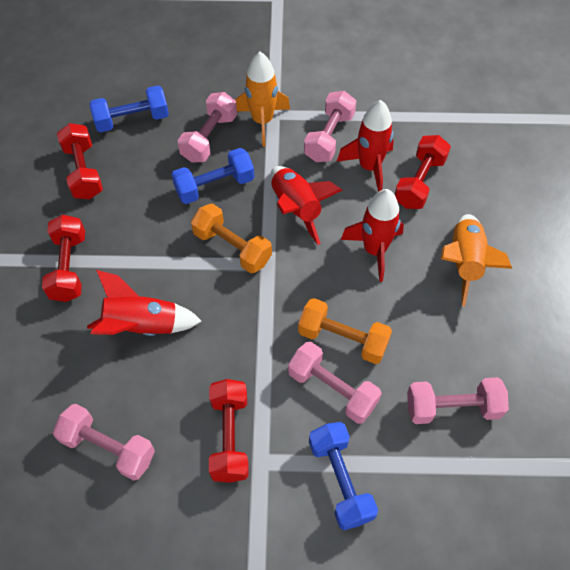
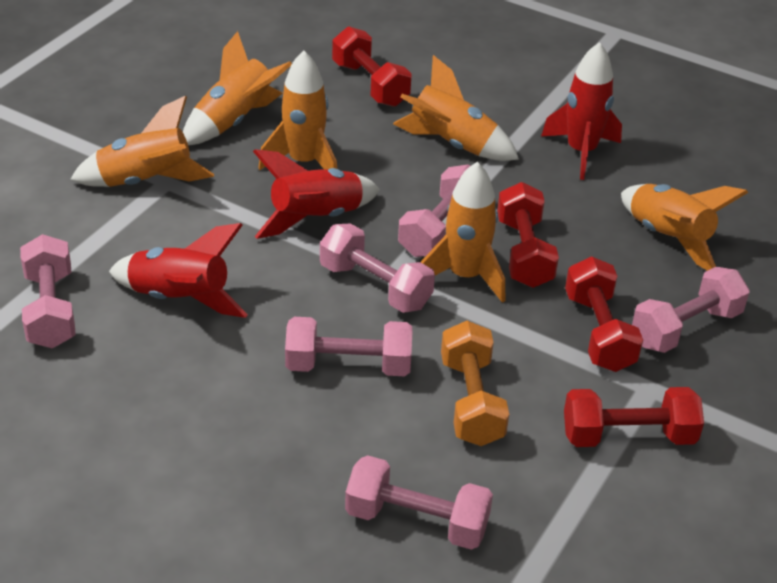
blue dumbbell: [89,86,169,132] [171,148,254,204] [309,422,378,530] = 3 -> none = 0
orange dumbbell: [191,203,272,273] [298,298,392,364] = 2 -> [441,321,509,446] = 1
orange rocket: [235,52,290,147] [441,214,512,307] = 2 -> [70,96,214,187] [183,31,292,145] [258,51,337,170] [393,55,519,161] [421,162,505,303] [621,184,748,271] = 6
pink dumbbell: [53,404,155,481] [178,92,237,163] [288,342,382,424] [304,91,356,162] [407,377,509,424] = 5 -> [20,234,76,348] [285,317,412,376] [320,224,435,313] [345,455,493,550] [398,165,470,257] [632,267,750,353] = 6
red rocket: [87,270,201,336] [270,166,343,245] [337,100,394,192] [341,189,404,282] = 4 -> [109,223,248,318] [253,149,380,239] [541,42,622,180] = 3

